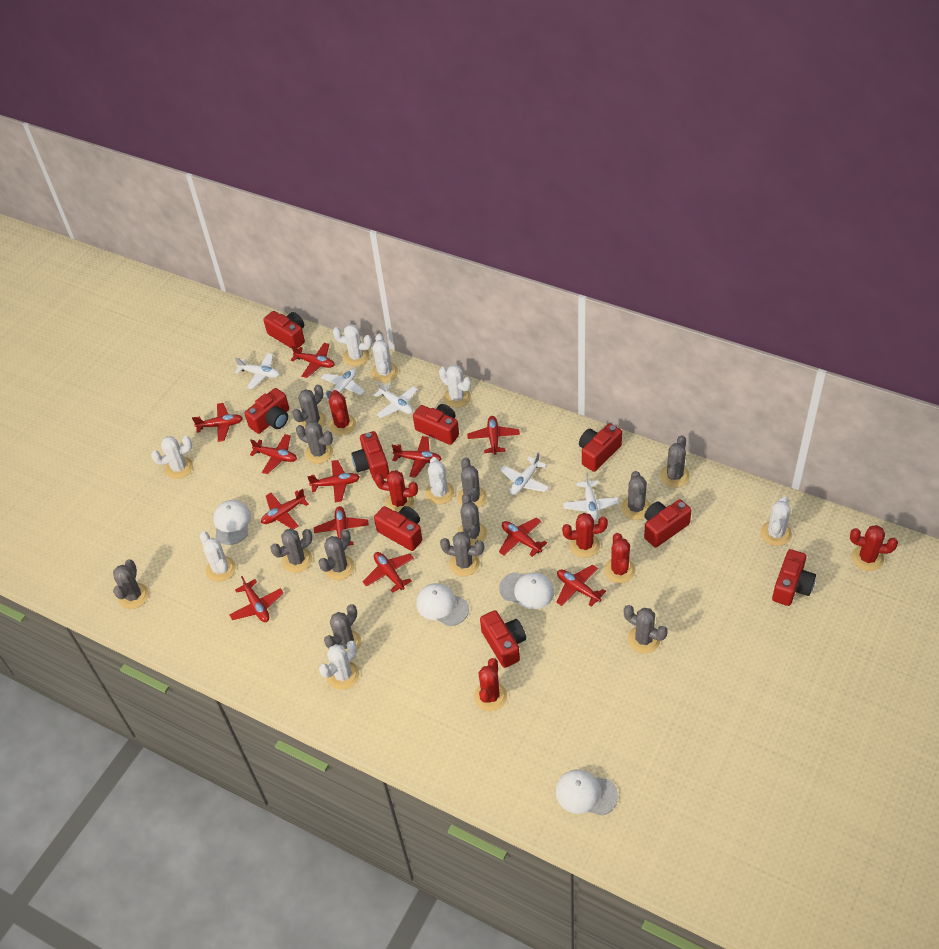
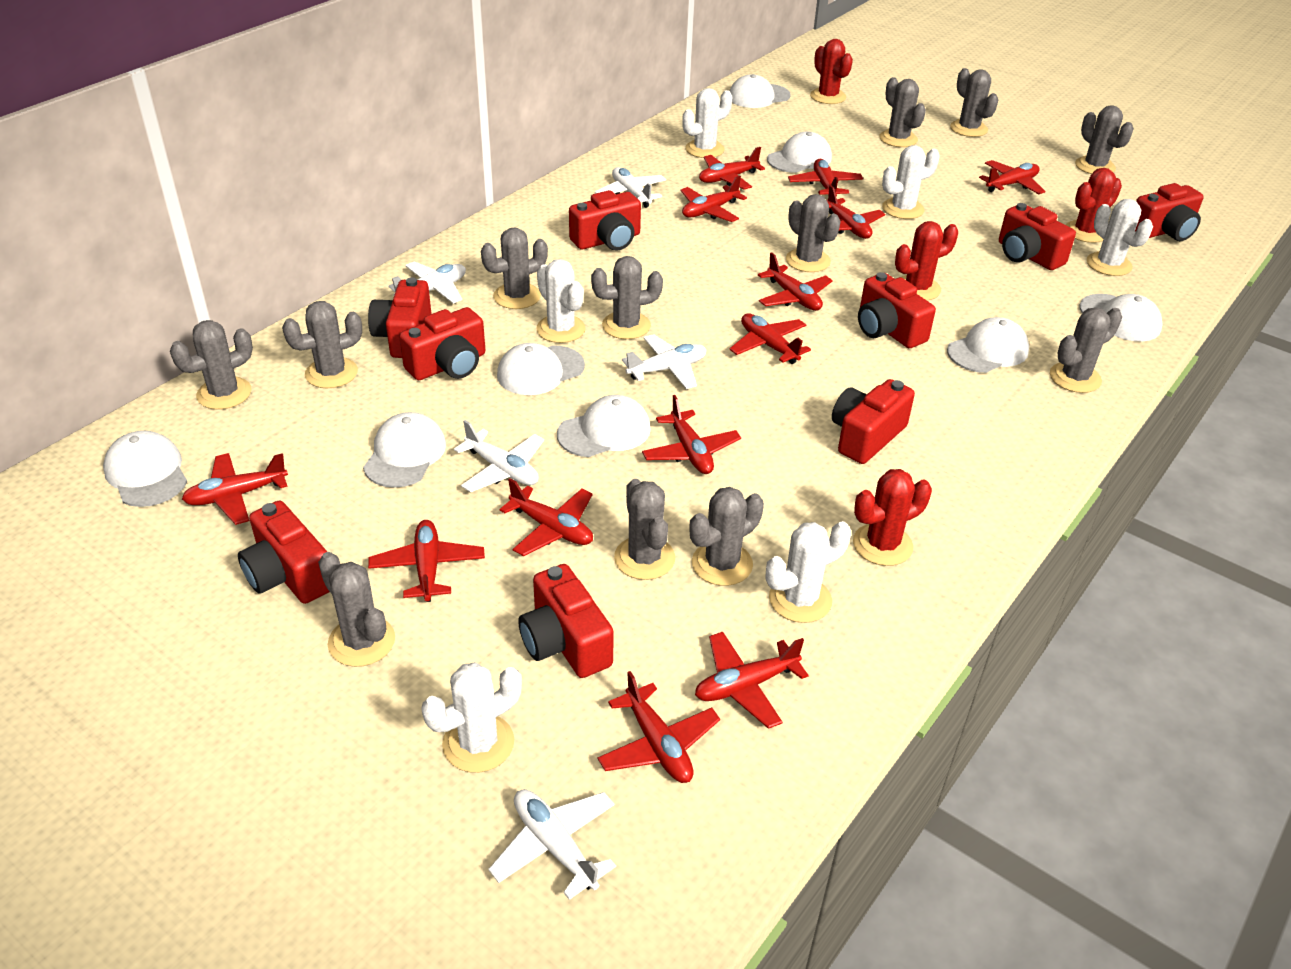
red cactus: [329,390,356,435] [374,470,418,512] [474,658,507,711] [562,513,608,558] [604,533,636,583] [850,525,898,571] = 6 -> [810,39,853,104] [853,469,932,566] [895,221,958,301] [1066,168,1122,243] = 4
red plane: [192,403,243,442] [229,576,284,622] [250,434,297,474] [261,489,309,530] [291,343,335,378] [307,460,360,502] [314,506,369,546] [362,552,414,593] [392,436,441,478] [467,416,520,455] [499,517,547,557] [556,564,606,607] = 12 -> [182,453,288,525] [368,520,485,602] [499,478,593,556] [597,671,720,783] [642,395,741,474] [680,175,747,222] [695,632,809,729] [699,147,765,190] [729,313,811,364] [758,252,833,311] [788,159,863,196] [827,185,885,239] [979,160,1046,194] = 13
white cactus: [151,436,193,479] [200,531,236,582] [319,641,359,690] [333,324,372,366] [371,334,398,382] [425,457,454,504] [439,365,471,408] [760,496,792,546] = 8 -> [421,662,522,773] [536,259,586,343] [682,88,732,158] [766,521,851,623] [882,145,940,219] [1087,199,1153,276] = 6
white cap: [213,500,251,545] [416,583,469,626] [499,572,554,609] [556,769,618,816] = 4 -> [103,431,187,507] [363,412,446,488] [497,343,585,395] [557,395,651,457] [729,74,790,108] [767,132,832,173] [947,317,1029,373] [1079,294,1163,341] = 8

